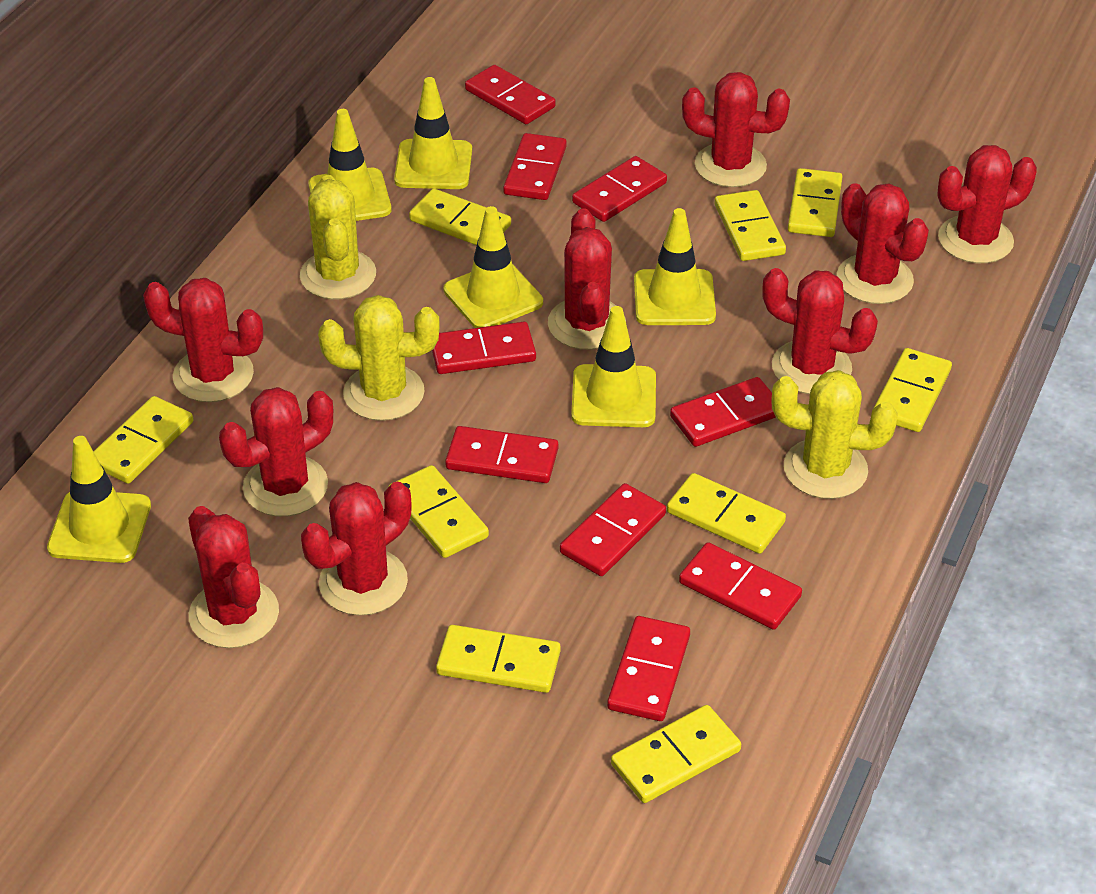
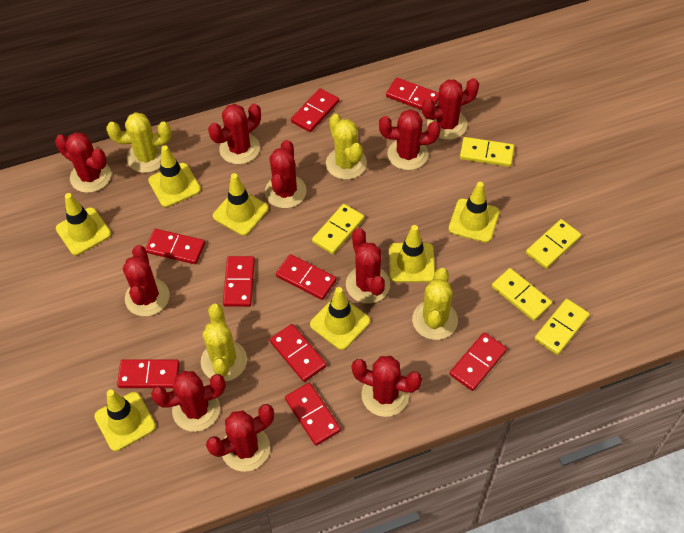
red cactus: [143,278,263,402] [188,506,279,648] [219,387,333,517] [301,482,412,616] [548,208,626,350] [682,72,790,187] [762,268,878,394] [837,183,929,304] [937,145,1037,263] = 9 -> [55,132,111,193] [123,245,170,316] [151,371,226,432] [206,404,274,472] [208,104,261,164] [265,140,306,208] [346,228,390,303] [352,356,422,417] [379,109,441,170] [422,78,479,140] = 10
yellow cactus: [300,175,376,300] [318,295,440,421] [771,370,898,499] = 3 -> [107,112,171,173] [201,304,247,382] [326,114,367,180] [412,268,458,340] = 4
yellow domino: [93,396,193,484] [389,465,489,558] [409,188,511,245] [436,625,561,693] [611,705,741,803] [667,473,786,554] [715,190,786,261] [788,168,843,237] [874,348,952,432] = 9 -> [312,204,364,254] [460,137,514,167] [492,268,552,321] [526,219,581,269] [534,299,590,355] = 5
yellow traffic cone: [47,436,151,563] [308,109,391,221] [394,77,472,189] [444,206,543,328] [571,306,656,427] [634,208,716,325] = 6 -> [56,193,111,255] [94,390,156,451] [148,145,201,207] [213,173,269,236] [310,287,370,350] [389,225,435,282] [448,182,499,243] = 7

